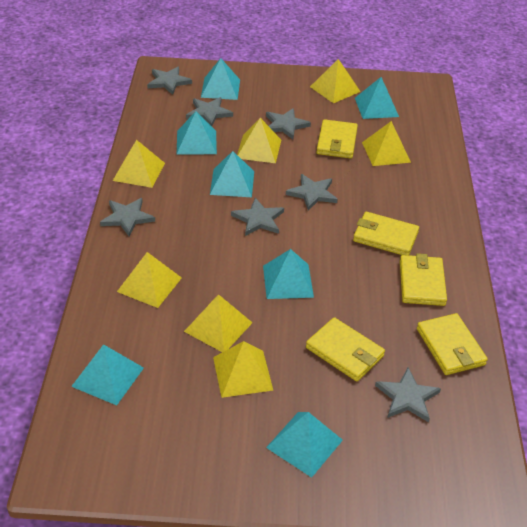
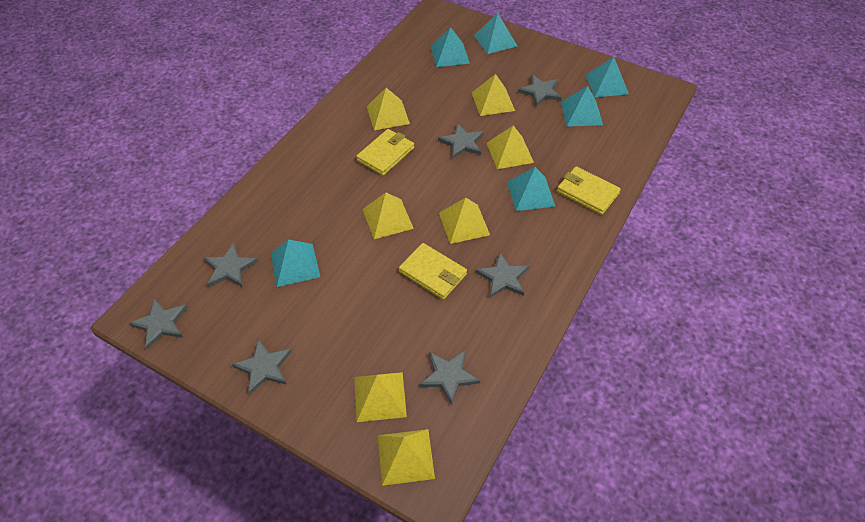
turquoise pyramid: [71,344,144,405] [177,111,217,154] [201,58,240,100] [210,151,254,197] [263,249,314,299] [266,412,343,478] [355,77,399,119] = 7 -> [270,239,320,287] [430,27,470,67] [474,13,517,54] [507,167,555,211] [561,86,603,127] [586,57,629,97] = 6
yellow wallet: [306,317,385,382] [316,119,358,159] [353,212,419,255] [400,253,447,306] [417,313,488,375] = 5 -> [356,129,414,176] [399,243,467,300] [557,166,621,215] = 3

